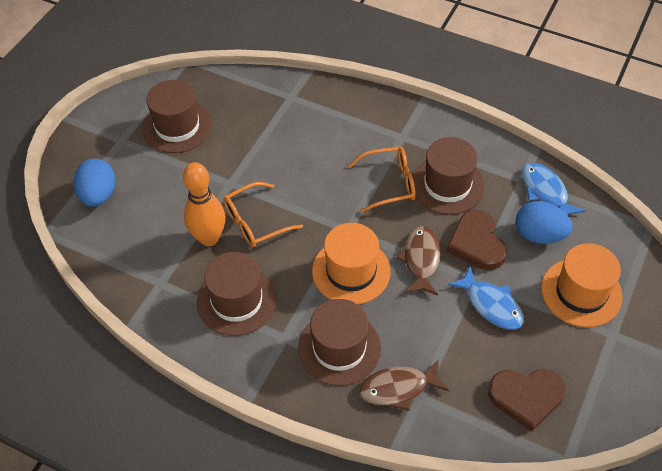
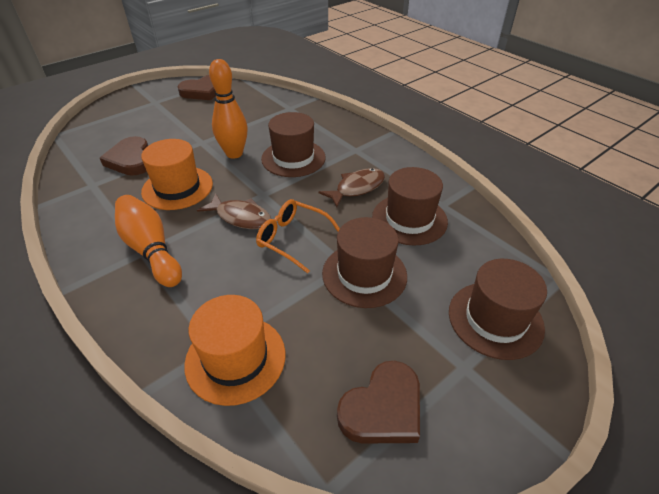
blue egg: [73,159,115,207] [515,201,573,244] = 2 -> none = 0
blue fish: [448,265,524,330] [522,163,585,215] = 2 -> none = 0
brown heart: [447,210,507,270] [488,369,566,432] = 2 -> [100,136,148,176] [177,75,216,100] [337,361,420,444] = 3
orange bowling pin: [183,162,226,246] = 1 -> [115,195,182,287] [209,59,248,159] = 2
orange glasses: [223,182,303,247] [348,147,416,213] = 2 -> [256,199,340,273] = 1

